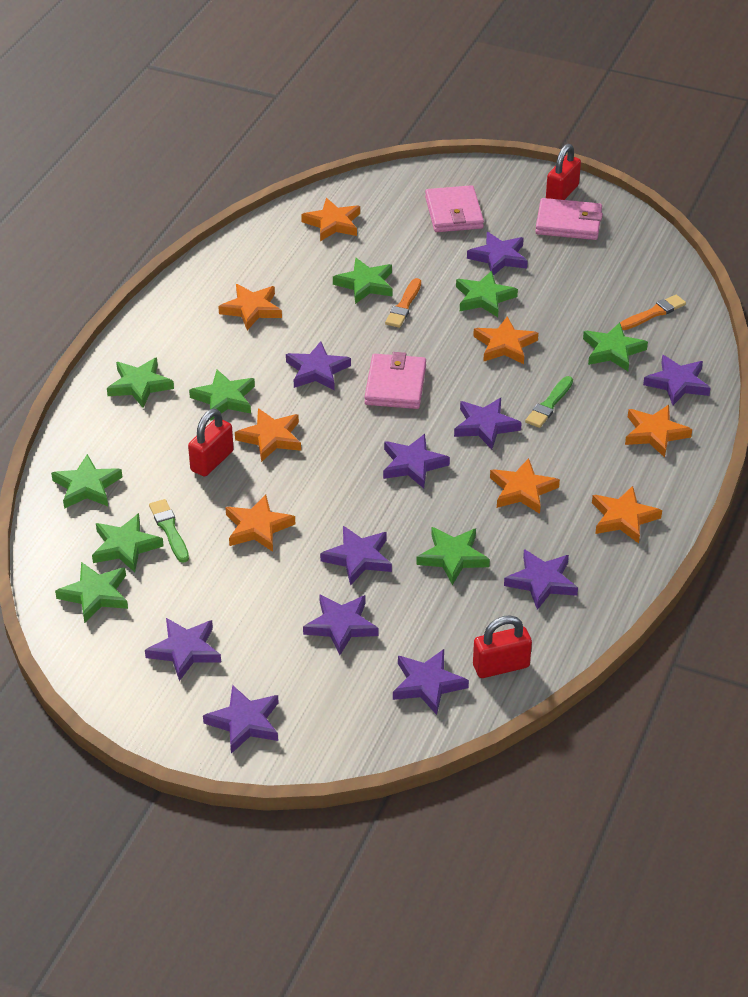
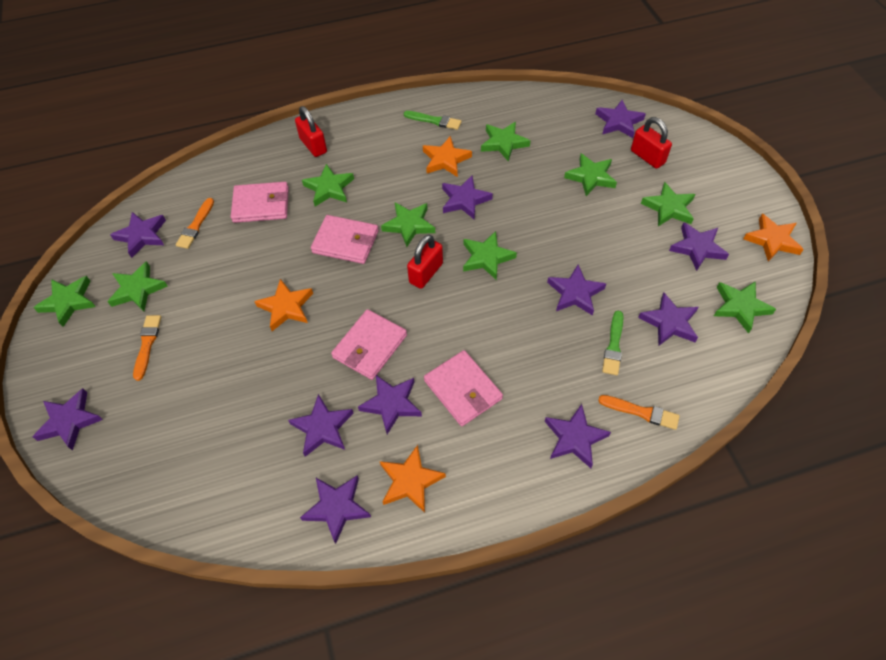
orange brush: [385,278,421,328] [620,295,686,330] = 2 -> [133,315,161,381] [176,198,214,249] [598,395,680,430] = 3
orange star: [218,284,282,330] [225,494,295,552] [235,408,301,462] [301,198,360,241] [473,316,538,364] [490,458,560,514] [592,486,662,543] [625,405,692,458] = 8 -> [254,279,313,331] [380,445,446,513] [423,136,472,177] [743,214,804,262] = 4
pink wallet: [365,352,426,409] [425,185,484,232] [535,198,603,240] = 3 -> [231,182,289,223] [311,215,379,264] [331,309,407,380] [424,350,503,426] = 4

